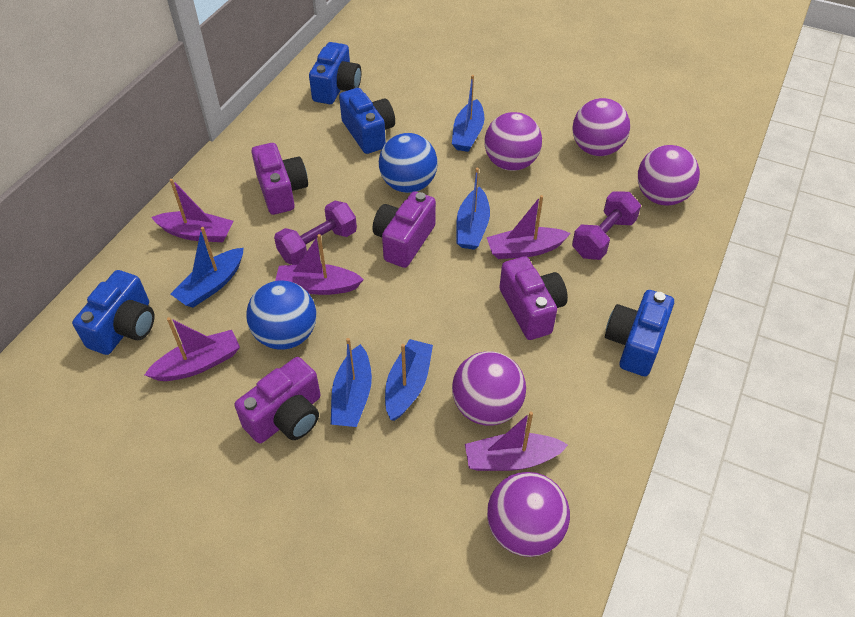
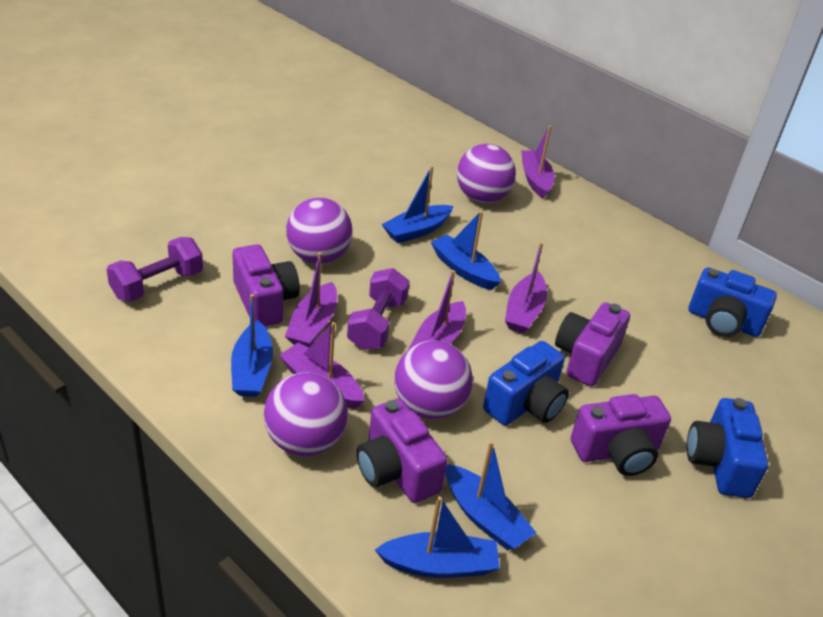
blue ball: [246,281,316,350] [379,133,437,193] = 2 -> none = 0
blue camera: [72,270,155,355] [309,42,361,104] [339,88,395,154] [605,290,674,376] = 4 -> [483,341,569,425] [687,398,768,498] [689,267,777,337] = 3
purple ball: [452,351,526,426] [484,112,542,171] [487,472,570,557] [572,98,630,156] [638,145,700,205] = 5 -> [264,372,348,456] [286,198,353,264] [394,340,473,419] [457,144,516,203] = 4

